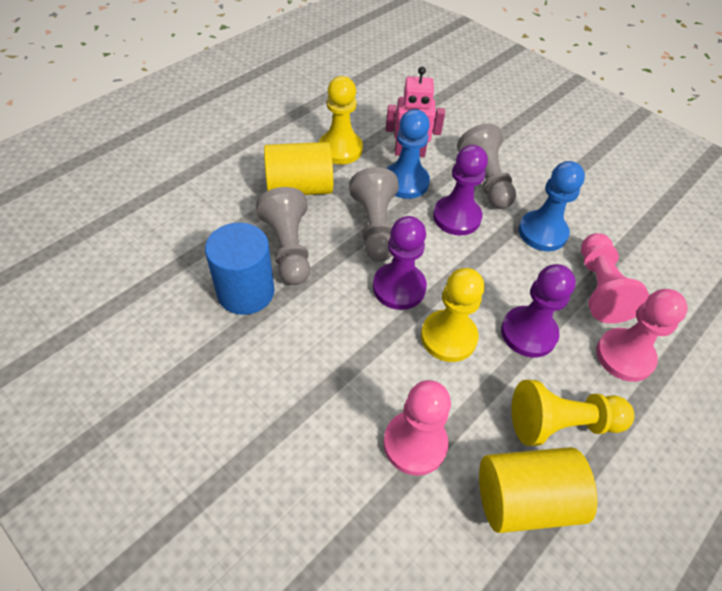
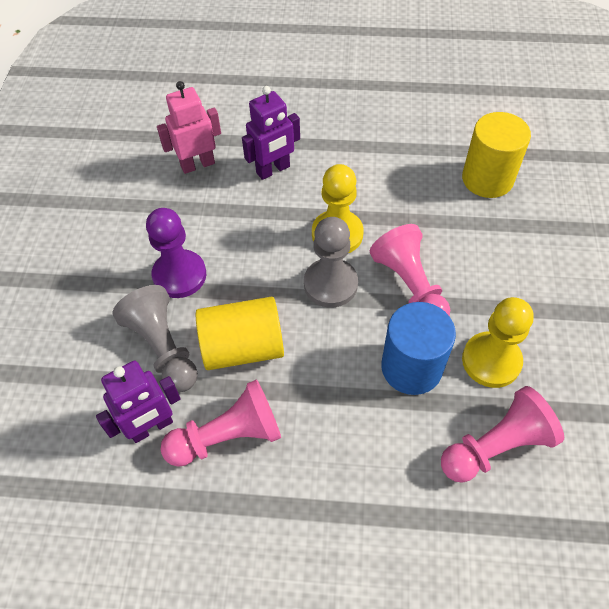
blue pawn: [387,109,430,199] [518,161,585,251] = 2 -> none = 0
grey pawn: [256,187,310,285] [349,167,399,262] [457,123,516,209] = 3 -> [113,285,198,392] [304,217,358,307] = 2
purple pawn: [373,216,427,310] [433,145,488,236] [501,264,576,357] = 3 -> [146,208,206,298] = 1
purple robot: none = 0 -> [96,361,181,443] [242,86,300,180] = 2
yellow pawn: [319,76,363,164] [421,268,484,362] [512,380,634,446] = 3 -> [312,164,364,253] [462,297,534,388] = 2

